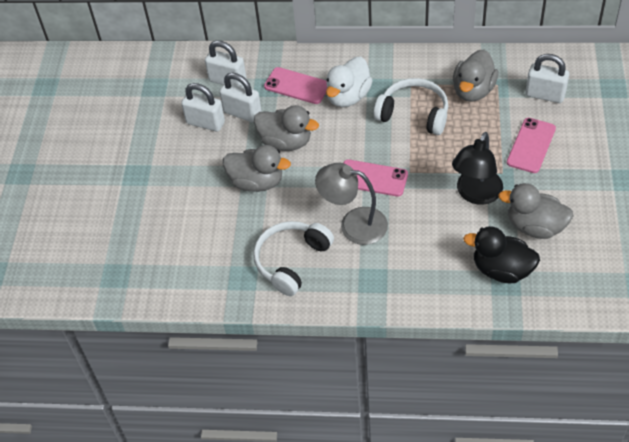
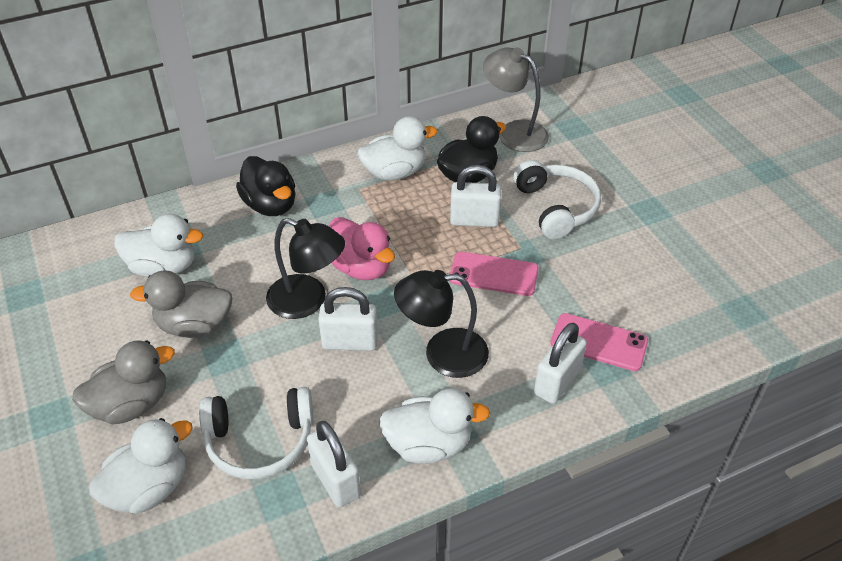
black duck: [463,226,540,283] = 1 -> [236,156,295,216] [437,116,506,183] = 2
black lamp: [452,132,503,205] = 1 -> [266,218,345,319] [394,270,489,378] = 2
grey duck: [223,145,291,192] [254,105,319,151] [453,50,498,102] [498,183,574,239] = 4 -> [72,340,175,424] [130,270,232,338] = 2
pink duck: none = 0 -> [329,217,395,280] = 1
pink phone: [264,67,327,104] [343,159,408,197] [507,118,556,173] = 3 -> [450,252,539,296] [550,313,648,371] = 2
white duck: [326,57,373,107] = 1 -> [89,418,193,514] [114,214,203,277] [357,116,438,181] [379,388,490,464] = 4

